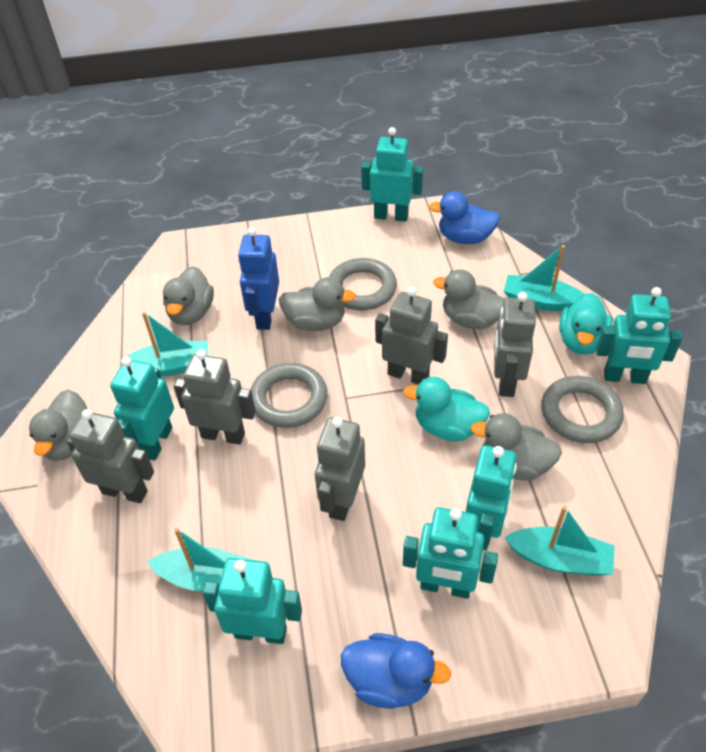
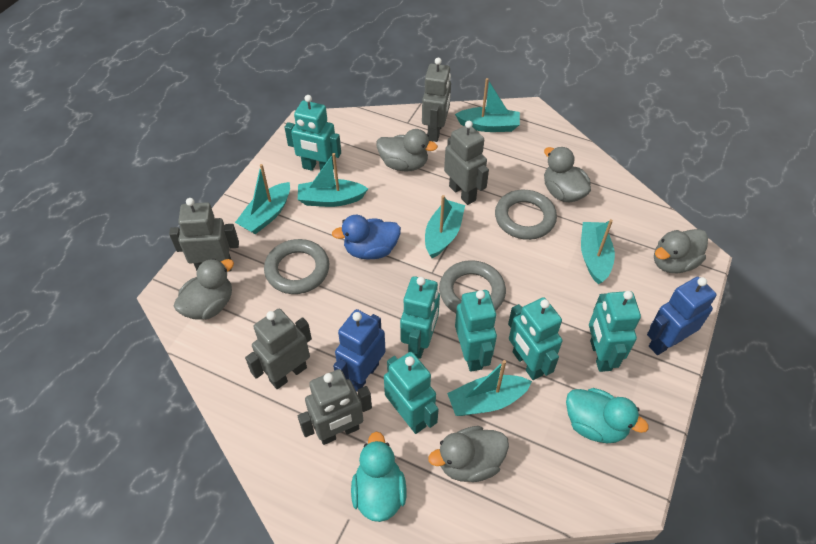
blue duck: [341,633,451,709] [429,191,500,244] = 2 -> [332,215,401,260] = 1
blue robot: [238,227,279,330] = 1 -> [333,309,386,392] [647,277,717,355] = 2
turquoise boat: [120,312,209,376] [147,528,253,591] [504,245,584,311] [505,506,614,576] = 4 -> [235,164,290,234] [298,153,368,207] [425,195,465,258] [447,360,532,416] [455,78,520,132] [581,219,615,284] = 6

